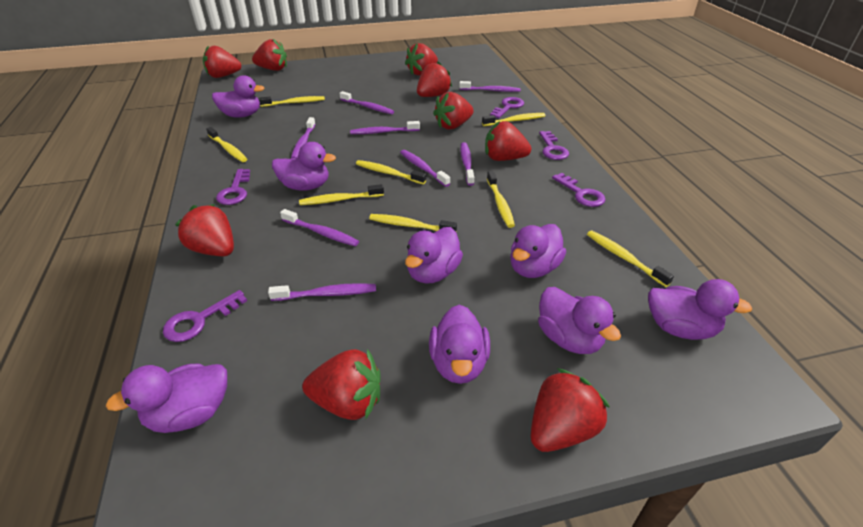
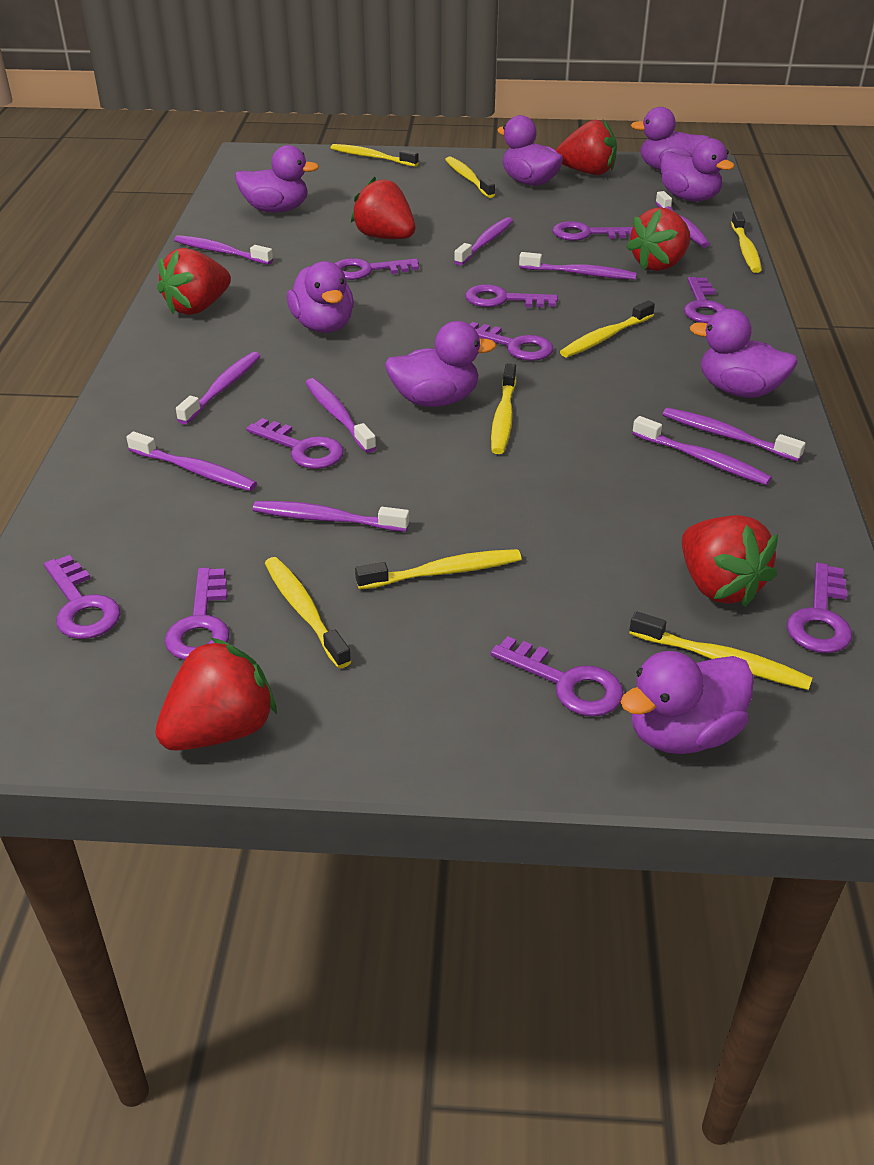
purple key: [163,290,247,342] [216,169,250,205] [490,97,524,118] [539,131,569,160] [552,173,606,207] = 5 -> [44,555,120,639] [165,567,230,660] [246,418,344,469] [335,258,419,280] [465,284,558,307] [470,322,554,361] [490,636,623,717] [552,221,633,241] [684,277,727,323] [787,563,852,653] = 10
purple toothbrush: [268,283,376,301] [280,209,359,246] [291,117,316,158] [339,91,394,114] [350,121,420,134] [400,150,450,187] [459,81,520,92] [460,142,474,186] = 8 -> [126,432,257,491] [174,235,273,265] [176,352,260,425] [253,501,409,532] [306,378,376,453] [454,217,513,265] [519,252,637,280] [632,416,772,485] [655,191,710,248] [662,408,806,462] = 10
red strawberry: [175,204,234,256] [203,45,241,78] [252,39,287,71] [302,349,381,420] [405,43,438,75] [417,62,452,97] [433,92,474,129] [485,121,531,161] [531,368,610,452] = 9 -> [155,637,277,751] [157,248,231,315] [351,177,415,239] [556,120,617,175] [626,207,691,271] [682,515,778,607] = 6

